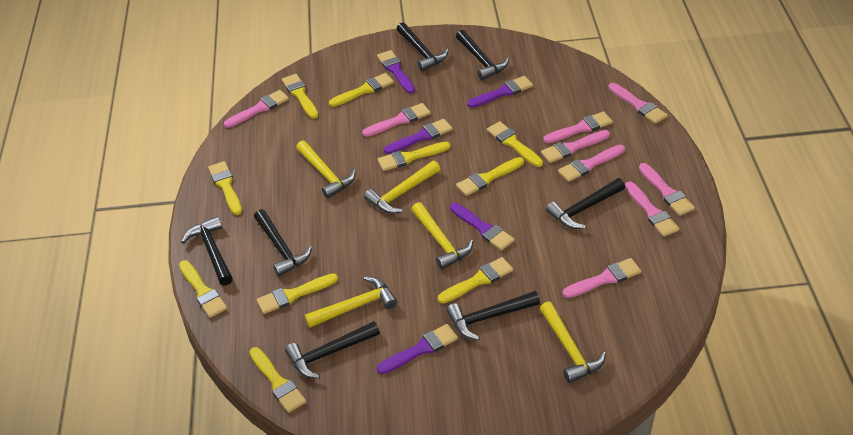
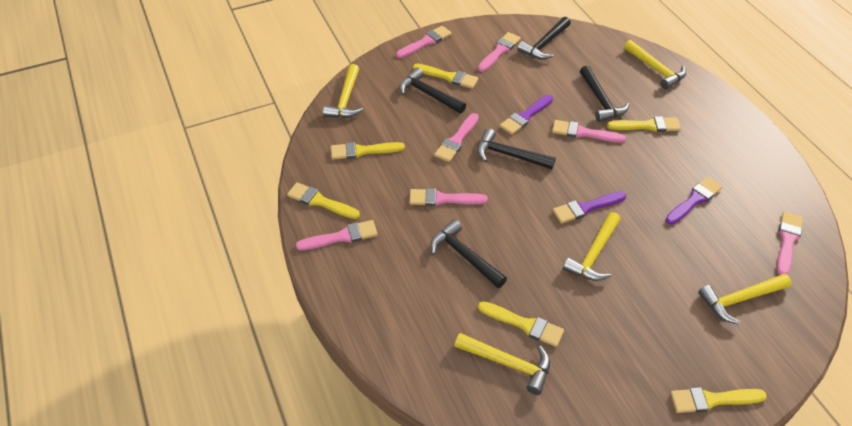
black hammer: [181,216,233,286] [254,209,312,276] [285,321,380,378] [396,22,448,71] [446,291,540,340] [456,30,509,80] [546,178,625,229] = 7 -> [399,67,466,113] [430,219,507,288] [477,129,556,169] [517,17,571,59] [580,66,630,122] = 5
pink brush: [224,90,289,128] [362,103,431,137] [541,130,610,163] [543,111,613,143] [558,145,625,182] [562,258,641,298] [608,83,668,124] [625,181,680,237] [639,163,695,216] = 9 -> [296,220,378,250] [396,26,452,58] [409,188,488,206] [434,113,479,162] [478,32,521,72] [552,120,626,143] [777,211,803,275] = 7
purple brush: [377,50,415,94] [377,324,458,374] [384,119,453,154] [450,203,515,251] [467,76,533,108] = 5 -> [500,95,553,135] [553,191,626,223] [665,177,723,225] = 3
yellow brush: [179,260,227,318] [208,161,242,215] [250,347,306,413] [257,273,338,314] [282,74,318,119] [329,73,394,107] [377,142,450,171] [438,257,513,303] [456,157,524,196] [487,121,543,167] = 10 -> [287,182,360,219] [331,142,405,160] [413,64,478,89] [478,301,564,347] [607,116,681,132] [670,387,767,413] = 6

